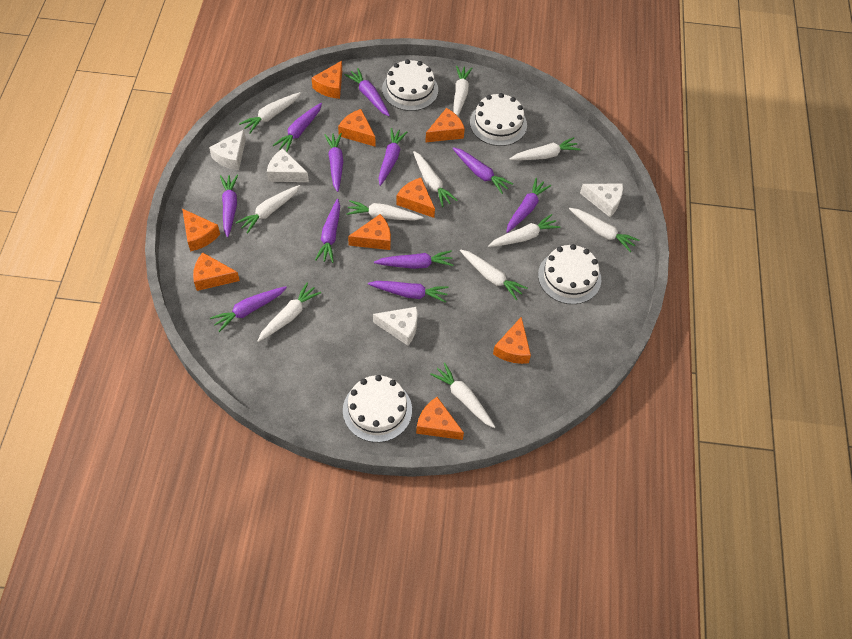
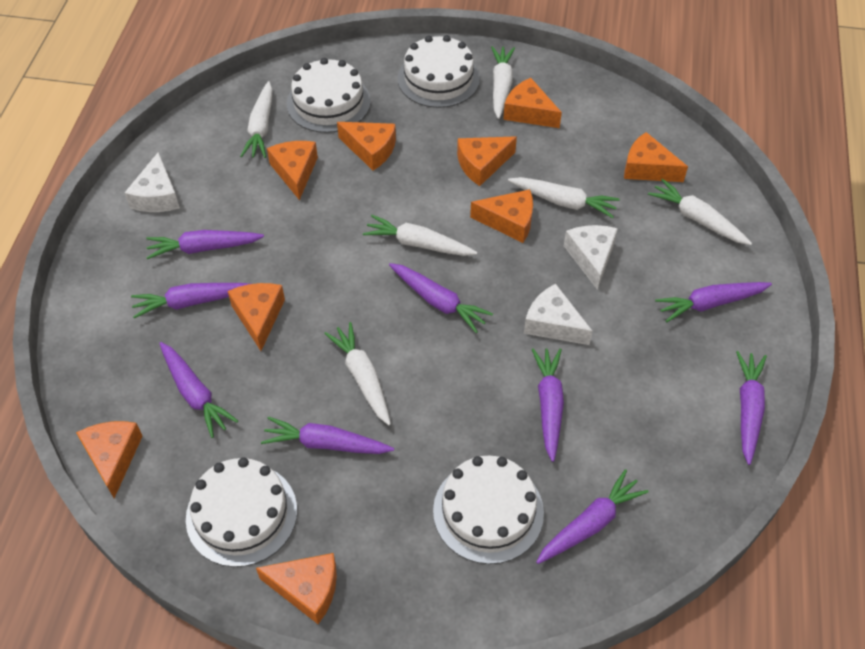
purple carrot: [210,286,287,332] [220,175,238,237] [273,103,322,152] [315,199,340,263] [324,133,343,192] [344,68,390,116] [368,281,448,303] [374,250,453,269] [379,128,407,186] [452,147,513,194] [506,178,551,233] = 11 -> [131,283,249,318] [146,230,264,259] [159,342,238,438] [261,417,394,454] [389,263,493,333] [531,348,564,462] [536,469,649,564] [655,282,772,322] [736,351,767,465] = 9
white carrot: [236,185,300,234] [239,92,301,134] [257,282,321,342] [346,200,423,221] [413,151,458,207] [430,362,495,428] [453,66,472,116] [460,249,527,300] [488,214,560,247] [510,137,581,160] [569,208,639,252] = 11 -> [240,81,273,158] [324,322,391,425] [363,215,477,256] [491,46,515,119] [508,177,620,218] [648,179,752,245] = 6
white cheese: [209,130,246,170] [267,149,309,182] [373,307,418,346] [580,184,623,217] = 4 -> [124,152,180,212] [524,284,593,345] [564,225,618,290] = 3

